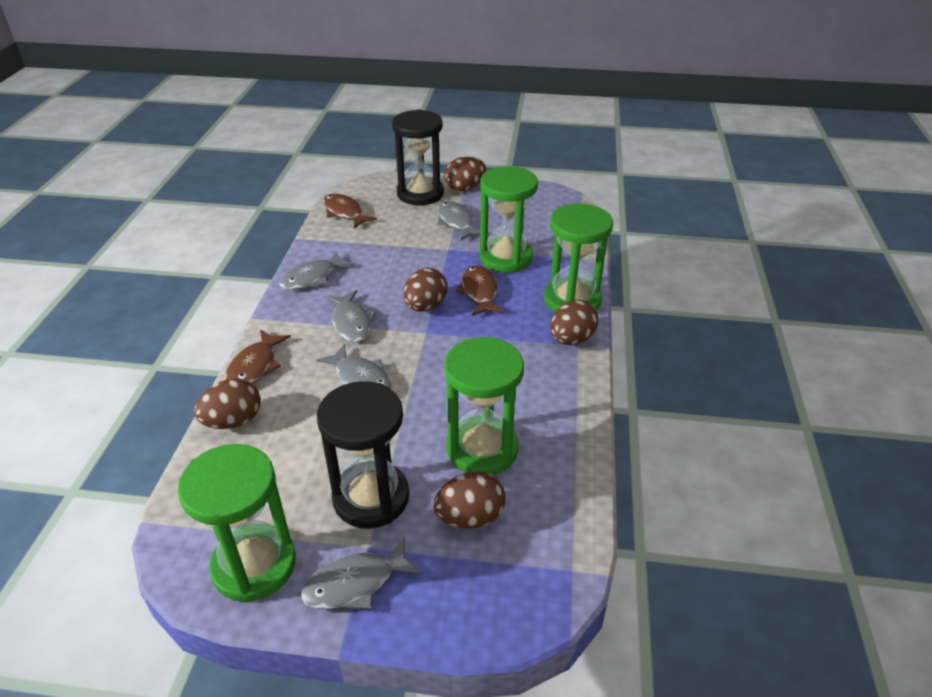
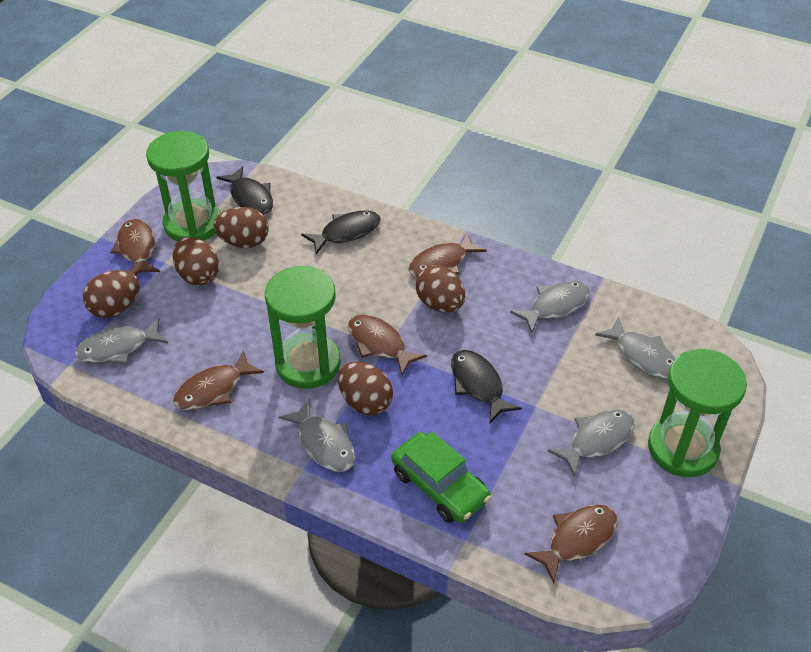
black fish: none = 0 -> [216,166,273,215] [301,211,381,254] [451,350,522,423] = 3
black hourglass: [317,381,409,529] [392,109,444,205] = 2 -> none = 0
brown fish: [225,329,291,384] [323,194,377,229] [455,265,504,316] = 3 -> [111,219,160,275] [173,350,264,411] [348,315,427,376] [408,233,487,278] [525,504,618,583] = 5
green car: none = 0 -> [391,431,491,523] = 1
green hourglass: [177,444,296,602] [444,337,524,475] [479,166,538,273] [544,203,613,312] = 4 -> [146,131,220,241] [265,266,341,389] [648,349,747,477] = 3

